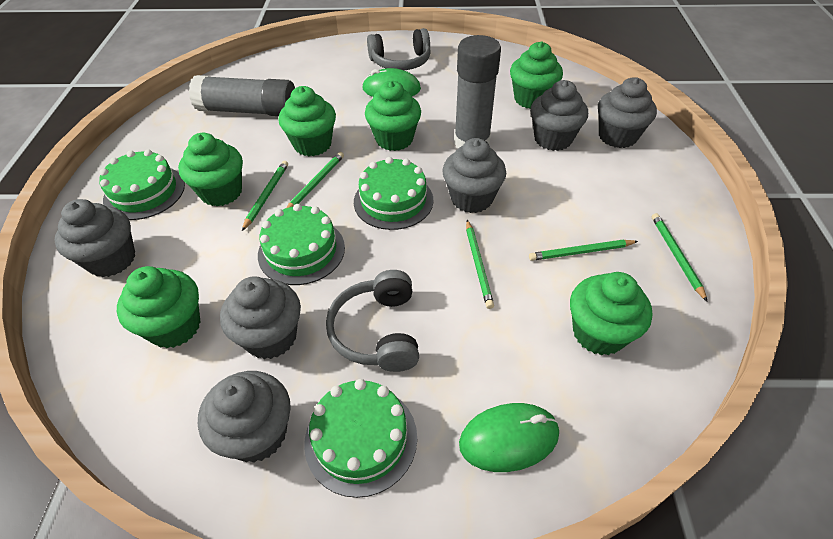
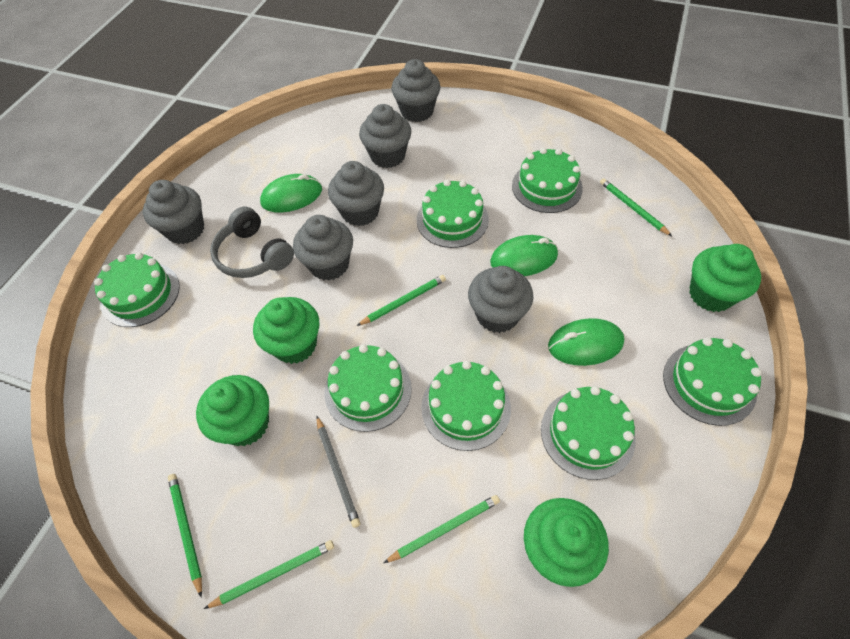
green cake: [99,149,185,220] [258,204,345,285] [304,379,417,498] [354,157,433,230] = 4 -> [94,252,180,327] [325,344,412,432] [417,180,489,248] [421,361,511,451] [512,148,583,213] [541,386,636,480] [663,337,762,426] = 7
green cupcake: [117,266,200,348] [178,133,243,206] [279,86,336,156] [365,81,421,151] [510,41,563,109] [570,272,652,356] = 6 -> [196,375,269,446] [253,297,319,364] [524,498,609,587] [689,244,761,312] = 4
green mouse: [362,68,421,97] [459,403,559,472] = 2 -> [260,174,322,213] [490,235,558,276] [548,318,624,366] = 3
grey glue stick: [189,75,295,116] [454,35,501,149] = 2 -> none = 0
grey headphones: [326,270,419,372] [367,28,431,70] = 2 -> [210,207,294,278] = 1
grey pencil: none = 0 -> [316,415,360,528] = 1

